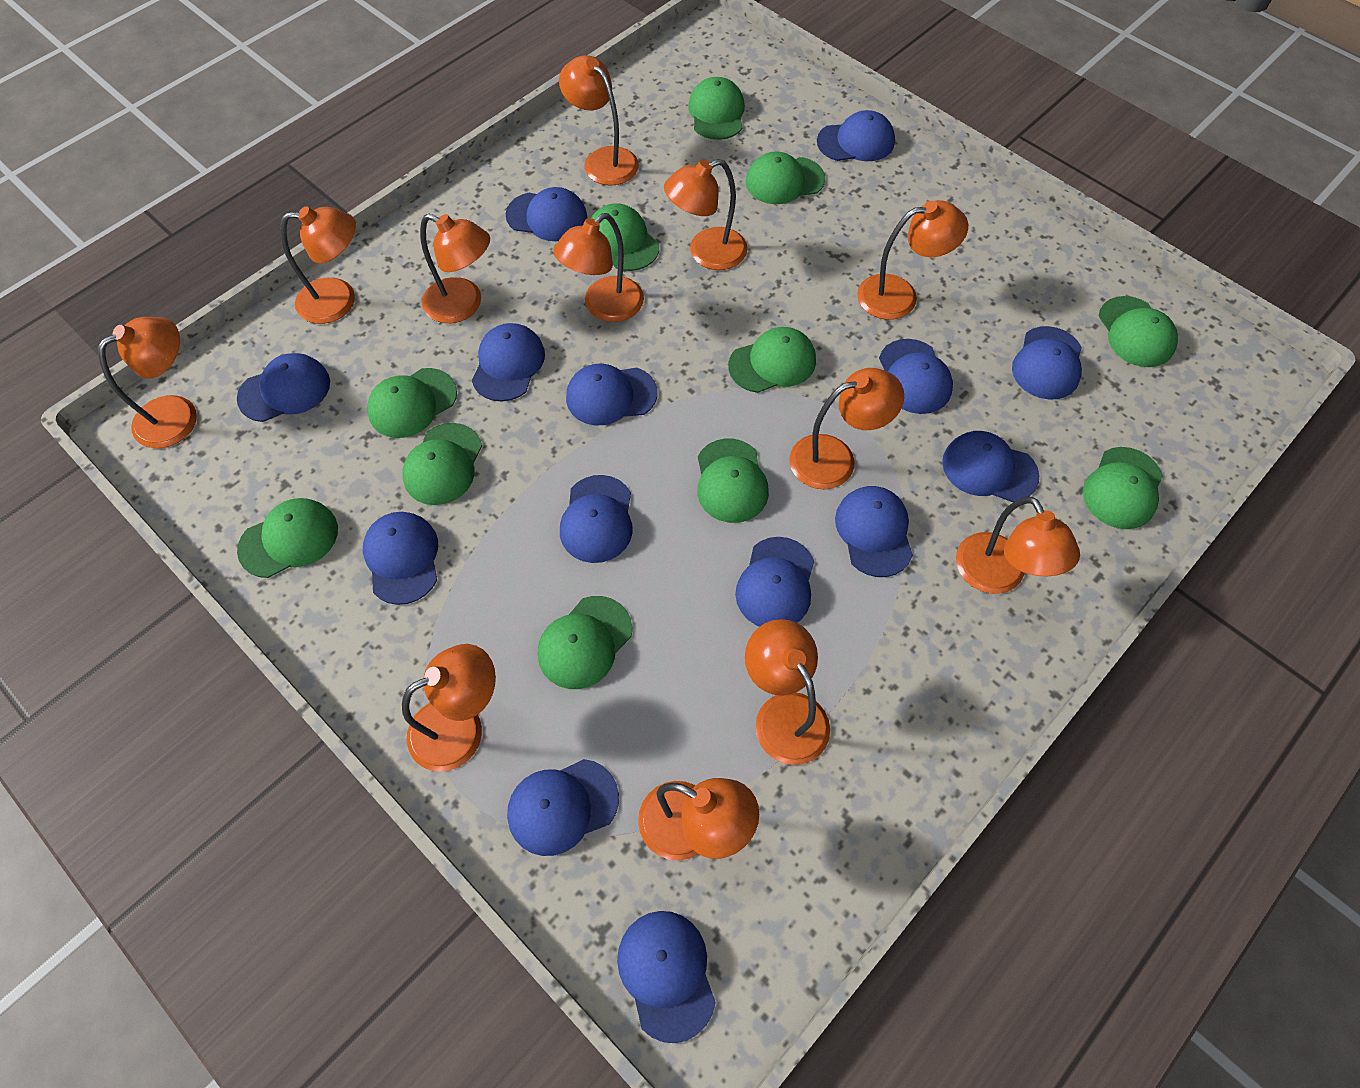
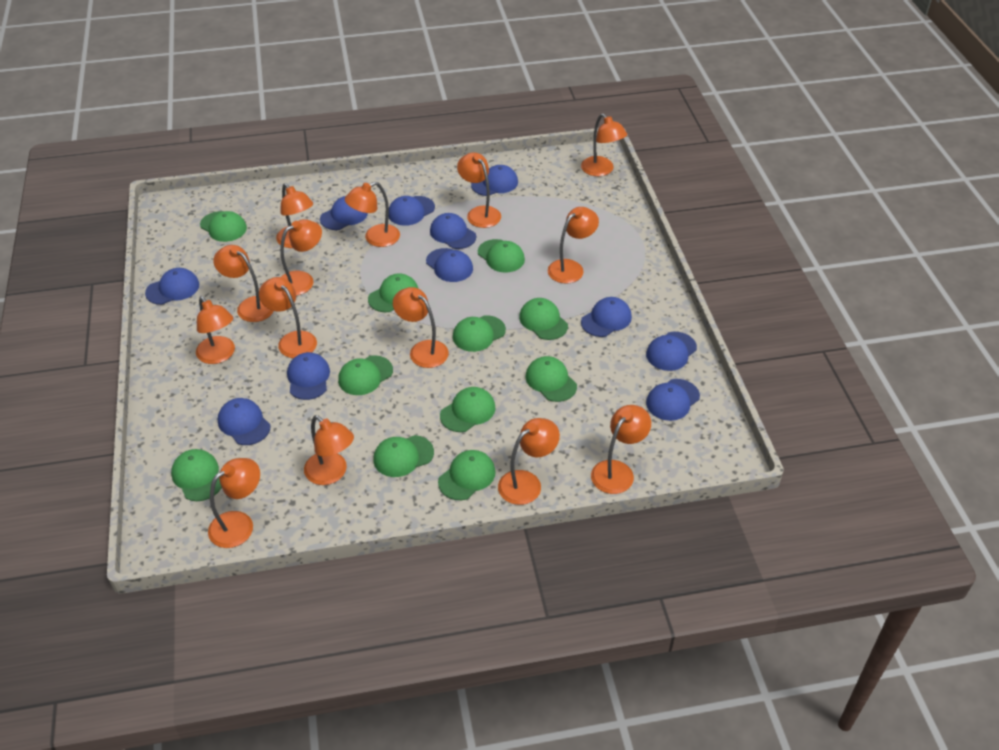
blue cap: [237,353,330,422] [363,512,438,605] [472,323,545,402] [506,187,588,241] [507,759,619,856] [560,475,633,563] [566,364,657,425] [617,911,716,1043] [735,537,814,627] [817,110,895,161] [835,486,913,577] [879,339,953,414] [942,431,1039,502] [1012,326,1082,400] = 14 -> [145,268,199,305] [218,398,271,445] [287,352,330,400] [320,196,368,230] [389,196,435,226] [426,248,473,282] [430,213,476,249] [471,165,518,196] [581,297,632,337] [646,332,697,371] [646,379,700,421] = 11
orange lamp: [98,317,197,448] [280,206,356,324] [402,644,496,772] [420,213,490,323] [553,213,644,322] [559,55,639,186] [638,778,759,861] [664,159,747,270] [745,619,830,765] [789,368,904,489] [857,200,968,320] [956,497,1080,594] = 12 -> [196,296,235,364] [208,458,260,548] [213,245,274,322] [259,277,317,358] [276,183,313,248] [280,219,322,296] [304,415,354,485] [345,182,400,247] [393,287,449,368] [457,152,501,228] [498,418,560,505] [548,207,599,284] [581,114,627,176] [591,405,651,494] = 14

